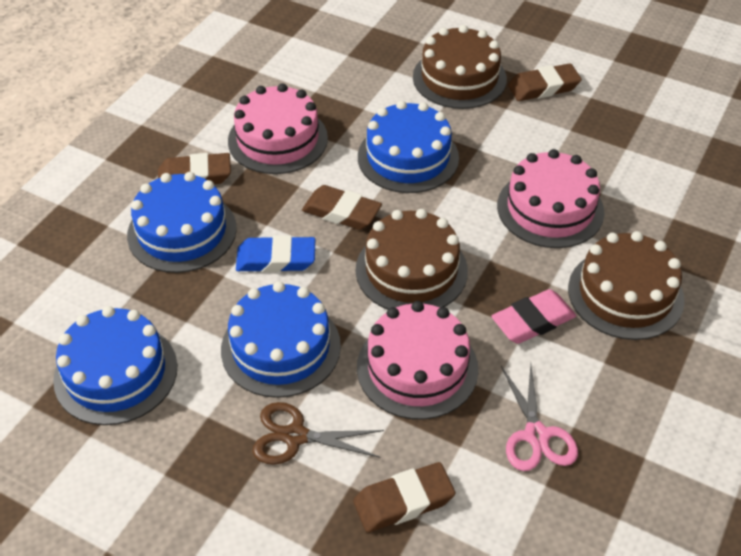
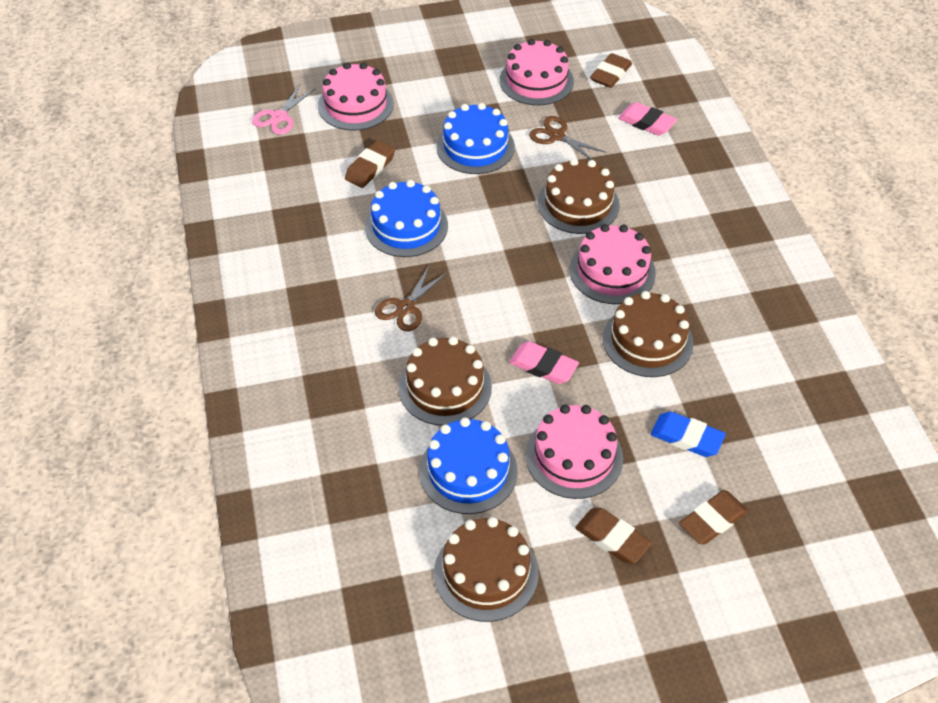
blue cake: [53,306,177,425] [127,172,237,273] [221,281,341,398] [358,101,459,193] = 4 -> [365,180,448,257] [419,418,517,514] [436,103,515,174] = 3
brown cake: [356,209,468,310] [413,25,507,109] [568,231,685,340] = 3 -> [399,337,492,426] [434,517,539,622] [537,158,620,234] [603,291,694,377] = 4
brown scissors: [252,402,384,465] = 1 -> [375,265,448,331] [529,116,607,160] = 2
pink cake: [228,83,328,174] [357,301,478,420] [497,149,604,248] = 3 -> [318,63,394,131] [500,39,574,105] [526,405,623,499] [570,224,656,304] = 4
pink eraser: [491,289,576,344] = 1 -> [509,341,579,384] [618,102,677,136] = 2

